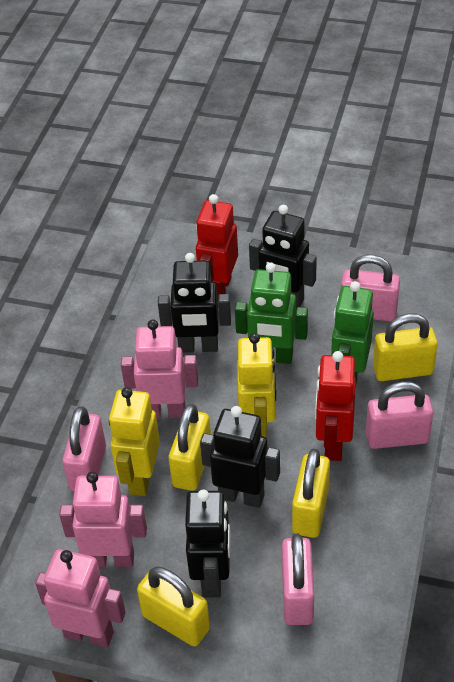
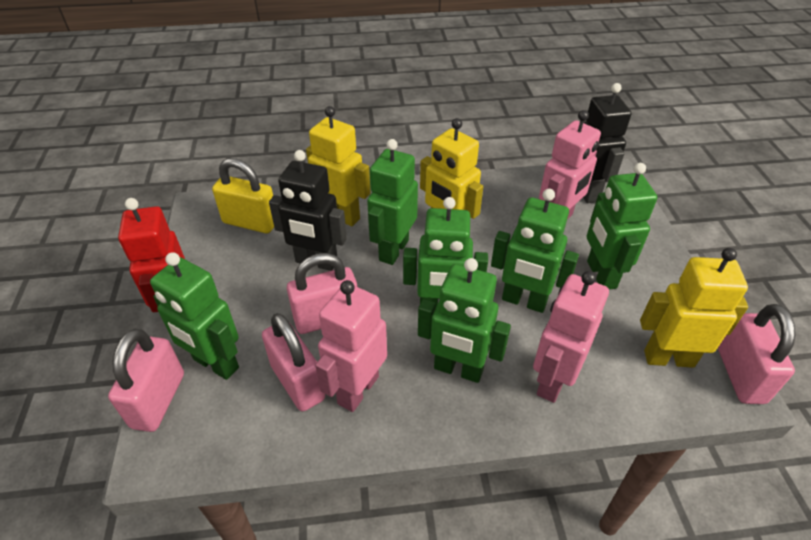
black robot: [158,253,231,352] [185,490,230,597] [200,406,280,508] [249,205,317,308] = 4 -> [269,150,347,271] [583,83,631,203] = 2
green robot: [235,263,308,364] [331,281,374,388] = 2 -> [150,252,239,380] [367,139,418,265] [403,197,488,307] [418,258,511,383] [491,189,579,313] [587,163,658,289] = 6
red robot: [196,194,238,297] [315,351,356,461] = 2 -> [118,198,185,312] = 1
yellow padlock: [137,567,210,647] [168,404,211,491] [292,449,330,538] [373,313,438,381] = 4 -> [212,158,274,233] = 1
yellow robot: [109,387,160,496] [237,333,276,438] = 2 -> [306,106,371,226] [420,118,483,219] [640,248,748,368] = 3

